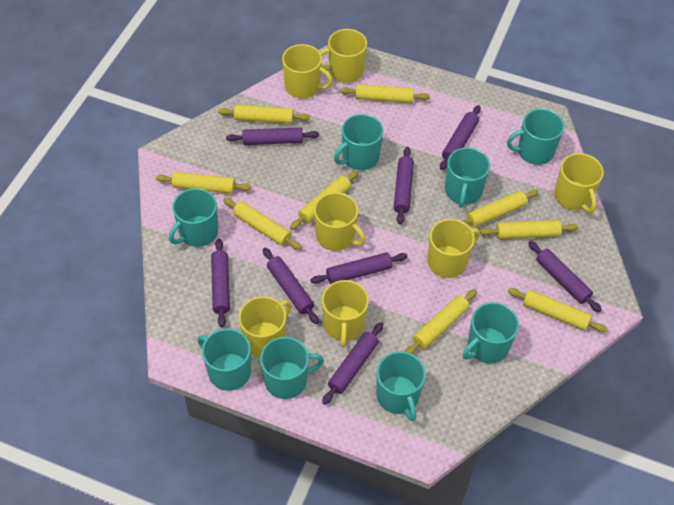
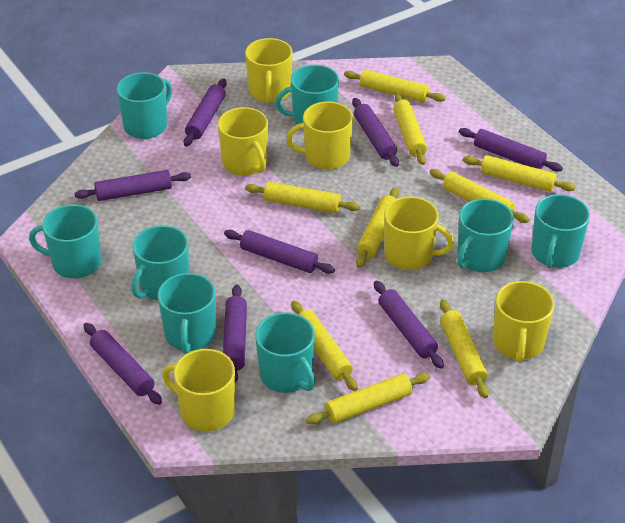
yellow mug: [239,296,292,357] [282,44,333,99] [314,192,366,251] [320,29,367,83] [322,280,369,348] [428,219,480,278] [554,153,604,213] = 7 -> [162,349,235,431] [218,107,268,176] [245,38,293,103] [286,102,353,170] [384,196,454,270] [493,281,554,363] = 6

